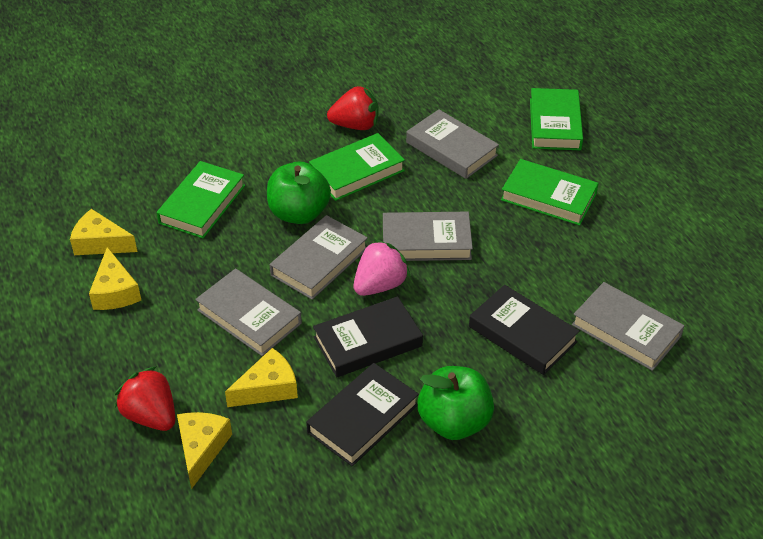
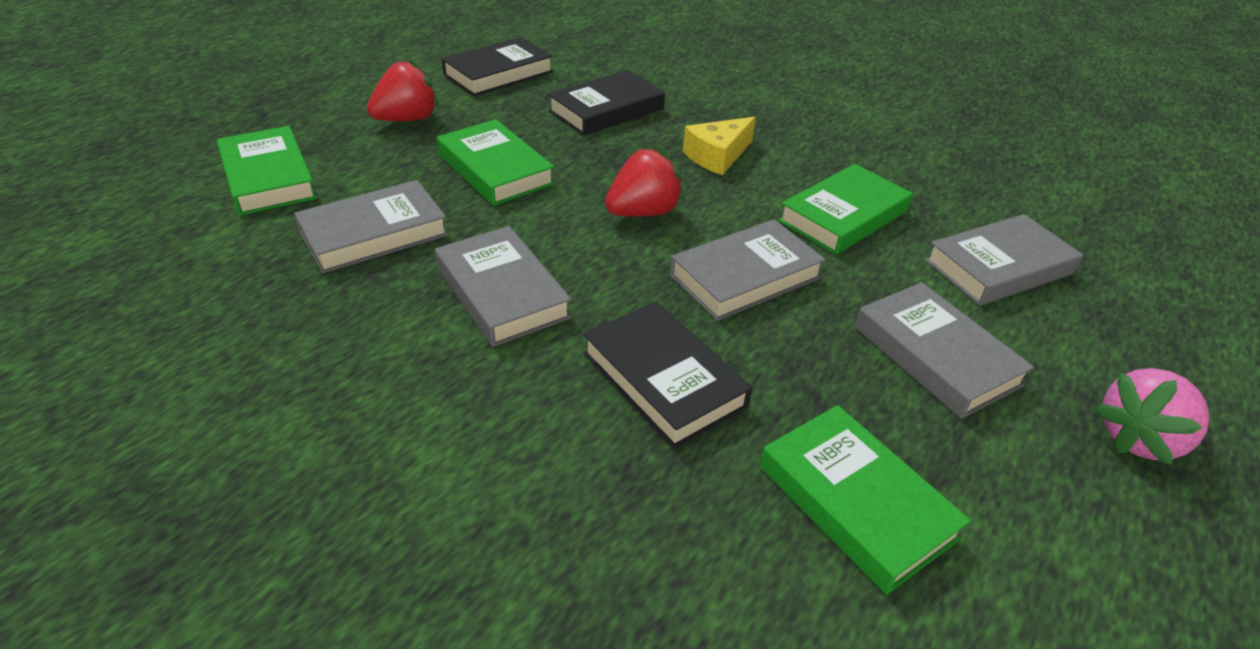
green apple: [267,162,331,224] [418,366,494,440] = 2 -> none = 0
yellow cheese: [70,209,138,255] [89,247,141,310] [177,412,232,489] [225,348,298,407] = 4 -> [683,117,756,175] = 1

